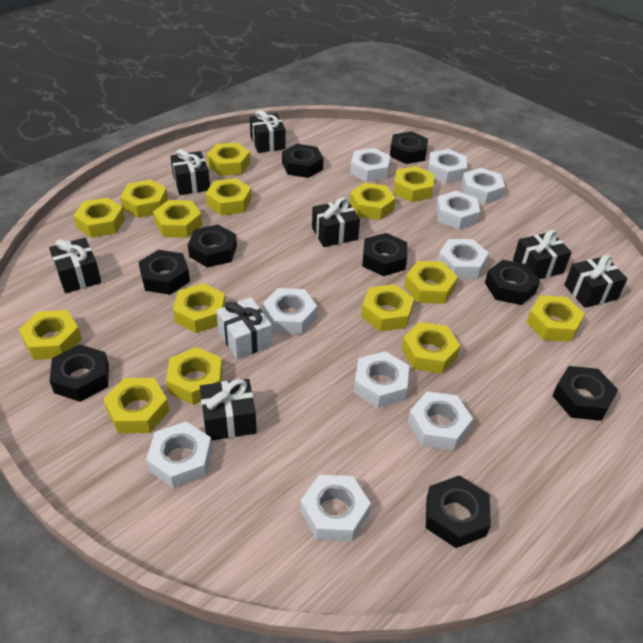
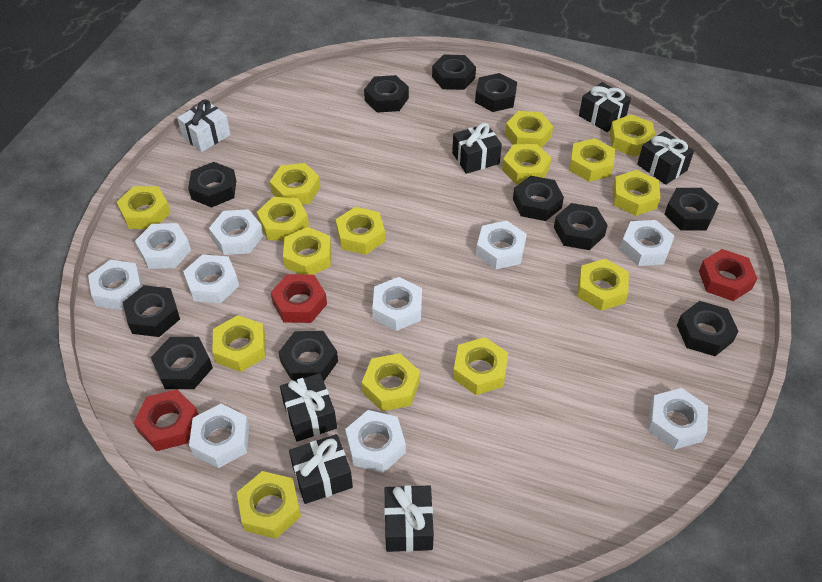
black gift: [49,238,101,293] [170,149,210,195] [200,379,257,441] [250,110,286,153] [312,197,360,247] [513,230,572,279] [564,255,628,308] = 7 -> [280,373,337,442] [289,434,353,504] [384,485,434,552] [452,123,502,174] [579,82,631,132] [637,131,694,185] = 6
black nut: [49,344,109,402] [138,250,190,295] [188,225,237,268] [282,144,324,178] [362,233,407,276] [390,131,428,164] [426,475,491,548] [485,260,540,305] [552,366,618,421] = 9 -> [122,285,180,337] [151,337,213,389] [188,162,236,208] [278,331,338,381] [364,75,409,113] [432,54,476,90] [475,73,517,112] [513,176,564,221] [554,203,608,250] [664,188,719,231] [677,301,739,356] = 11
red nut: none = 0 -> [134,389,199,451] [270,274,327,323] [699,249,758,301] = 3

